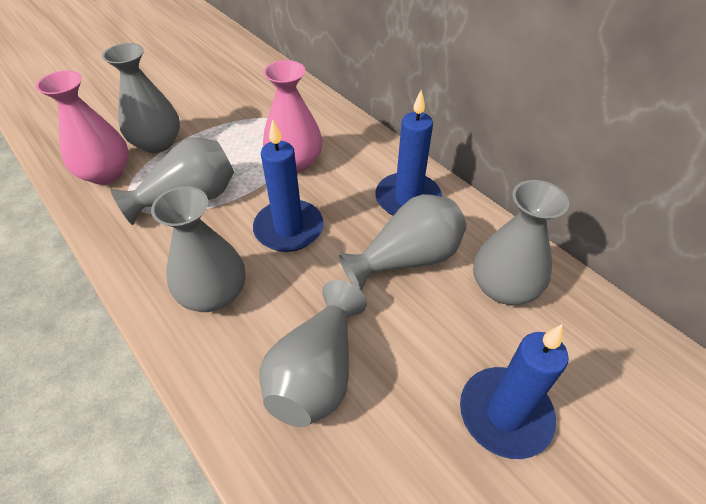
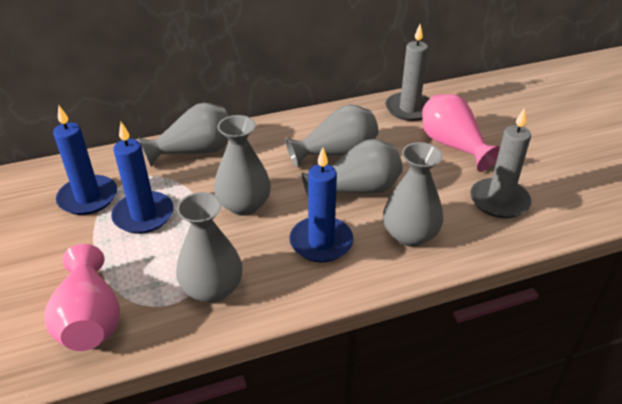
grey candle: none = 0 -> [385,24,430,121] [470,108,531,218] = 2

